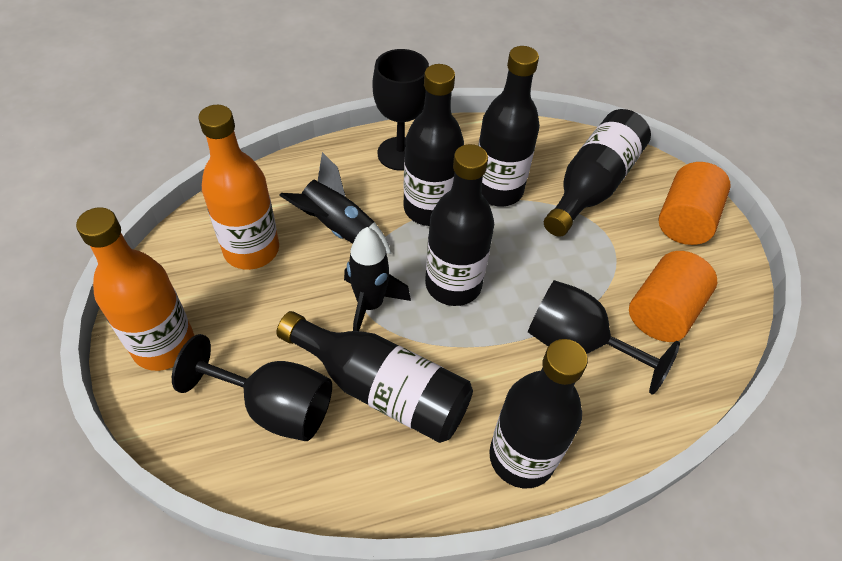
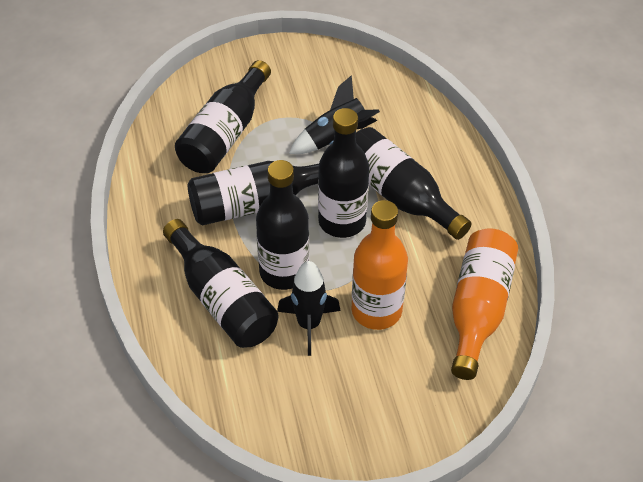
black goblet: [172,334,332,441] [373,49,429,171] [528,280,680,394] = 3 -> none = 0
orange cylinder: [629,251,717,342] [658,162,731,245] = 2 -> none = 0

